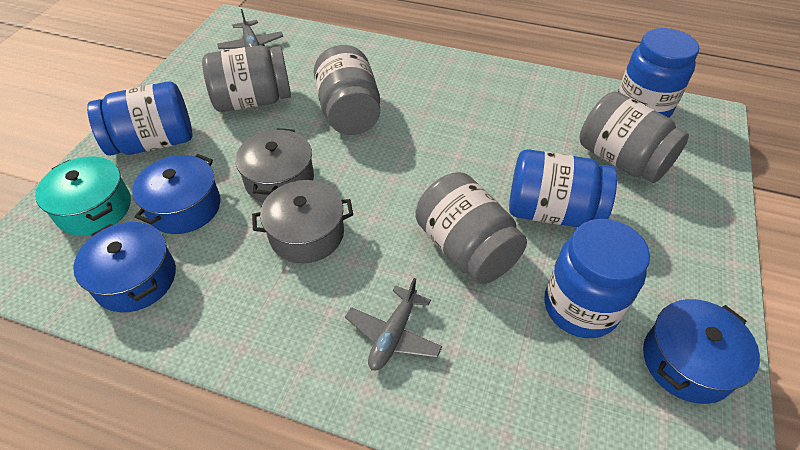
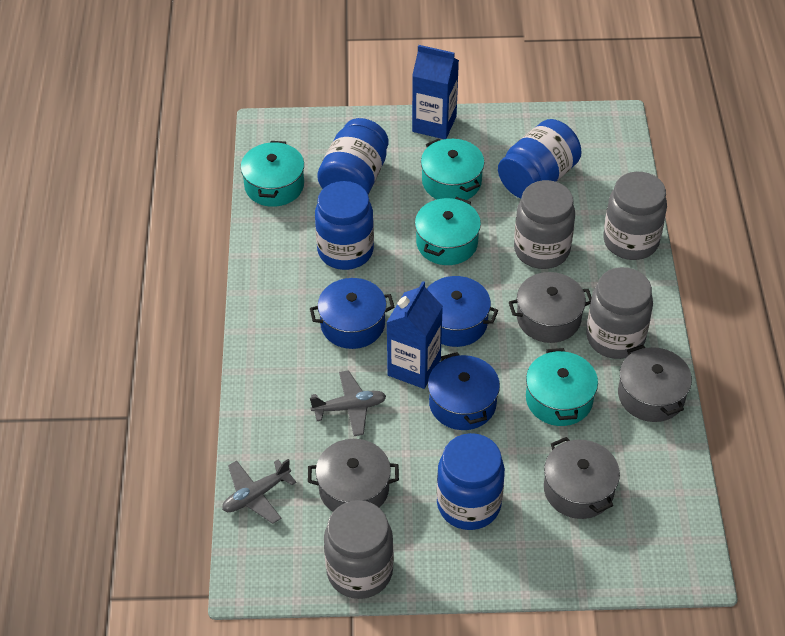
blue carton: none = 0 -> [386,281,443,389] [412,45,459,139] = 2
grey pot: [235,128,314,203] [252,180,353,263] = 2 -> [308,439,399,512] [509,272,592,343] [544,437,620,519] [618,345,692,422] = 4
turquoise pot: [35,156,131,236] = 1 -> [241,141,304,207] [415,197,481,265] [421,138,484,200] [526,348,598,426] = 4

